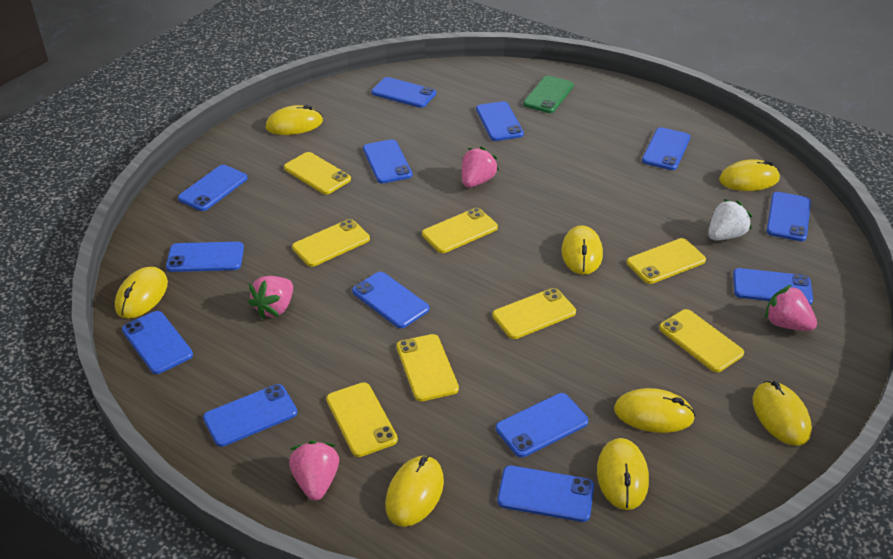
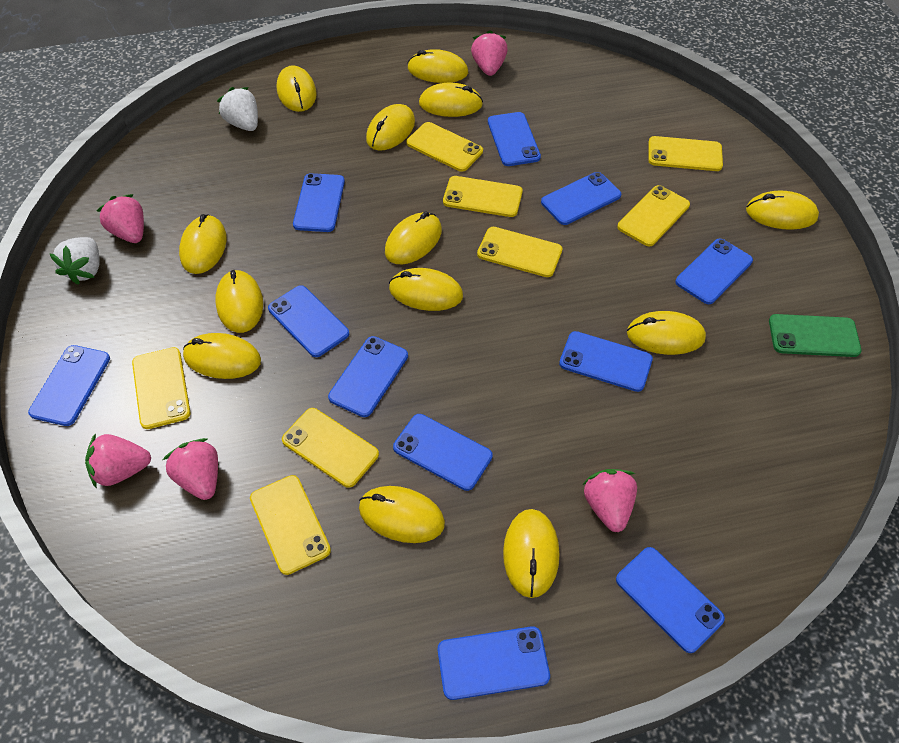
blue phone: [122,311,193,374] [166,242,244,272] [178,165,248,211] [203,384,297,447] [352,272,429,328] [363,139,412,183] [371,77,436,108] [476,101,524,141] [496,393,588,457] [497,465,594,522] [642,127,690,170] [733,268,813,305] [766,192,811,241] = 13 -> [28,345,110,426] [268,285,349,357] [293,173,345,232] [328,336,408,417] [393,414,493,491] [438,626,550,700] [488,112,541,166] [541,172,621,225] [559,331,653,392] [616,547,725,653] [675,238,753,304] = 11
pink strawberry: [248,276,293,319] [289,441,339,501] [462,147,499,188] [765,285,817,331] = 4 -> [85,433,151,488] [97,194,144,243] [163,438,218,500] [471,30,508,76] [582,469,637,532] = 5
white strawberry: [708,199,752,241] = 1 -> [50,237,100,285] [217,87,258,131] = 2
yellow mouse: [115,267,168,319] [266,105,323,135] [385,456,444,527] [561,225,603,275] [597,438,649,510] [614,388,695,433] [719,159,780,191] [753,381,812,446] = 8 -> [179,214,227,274] [183,333,261,379] [215,270,263,333] [277,65,317,112] [359,486,445,543] [366,104,415,151] [385,211,442,264] [389,268,463,311] [407,49,468,83] [419,83,483,117] [503,509,560,598] [627,311,706,355] [746,190,819,230] = 13

